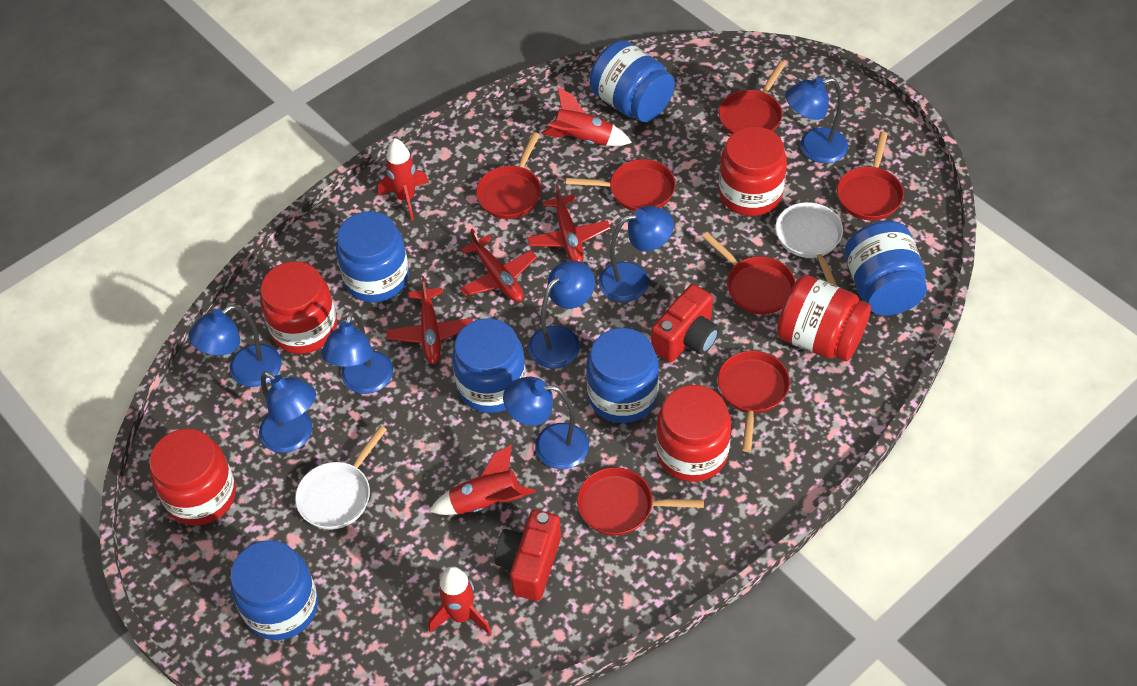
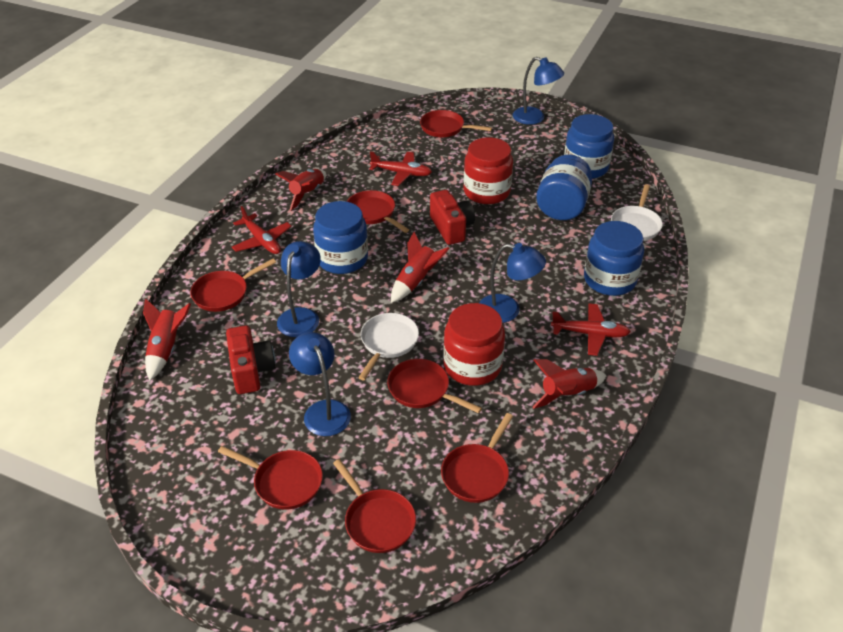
blue jar: [230,540,318,640] [336,211,409,303] [452,318,526,413] [586,328,659,423] [589,40,675,122] [845,221,927,315] = 6 -> [313,201,368,274] [536,155,592,220] [564,114,614,179] [584,221,644,296] = 4
blue lamp: [189,305,281,387] [259,371,316,453] [321,311,393,394] [503,377,589,469] [528,261,595,369] [599,206,674,302] [785,77,848,163] = 7 -> [277,241,321,337] [289,332,351,436] [479,243,546,323] [513,57,564,125] = 4
red jar: [149,429,236,526] [260,261,337,354] [656,385,732,482] [719,126,787,216] [777,275,871,361] = 5 -> [443,303,505,386] [463,137,513,204] = 2

